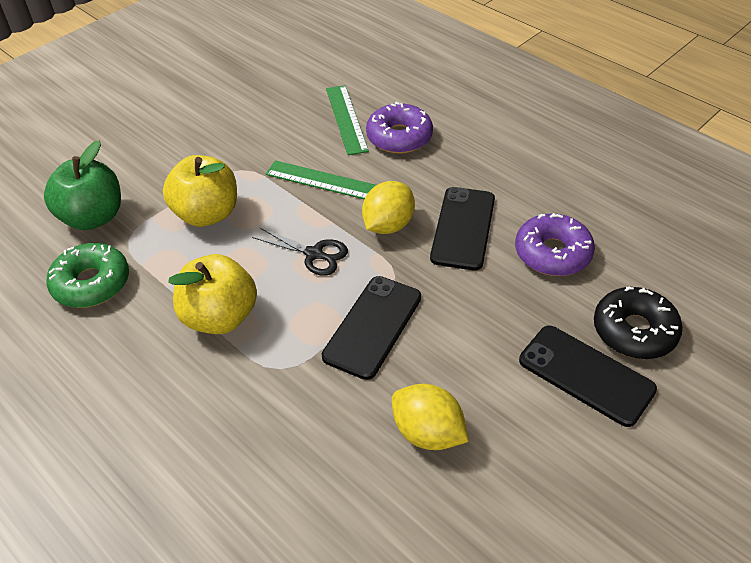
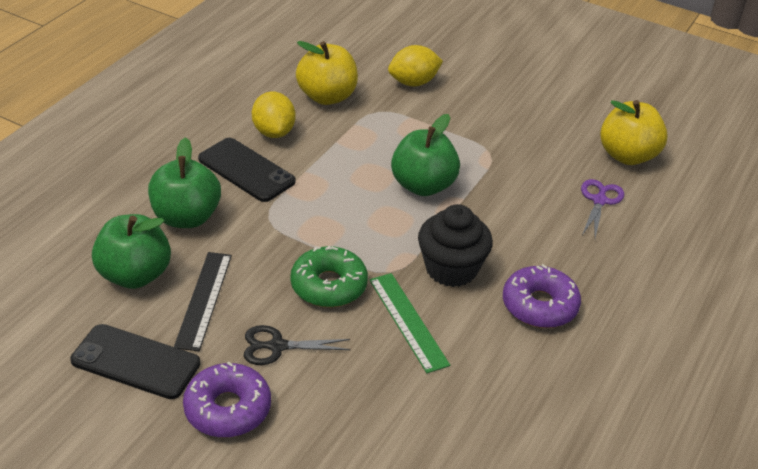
black cupcake: none = 0 -> [418,204,493,287] = 1
black donut: [594,287,683,359] = 1 -> none = 0
black phone: [322,276,421,380] [430,187,495,270] [519,325,657,427] = 3 -> [70,324,201,399] [198,138,296,202] = 2
black ruler: none = 0 -> [174,252,232,351] = 1
green apple: [44,141,121,230] = 1 -> [92,214,171,289] [148,137,221,228] [391,114,460,196] = 3
green ruler: [266,160,376,199] [326,85,369,155] = 2 -> [369,273,450,373] = 1
purple scissors: none = 0 -> [581,179,624,238] = 1

